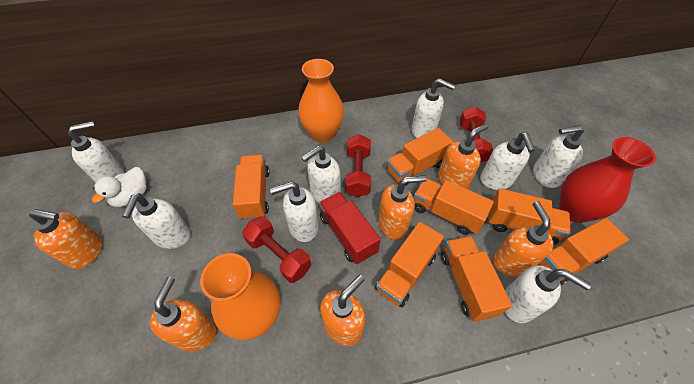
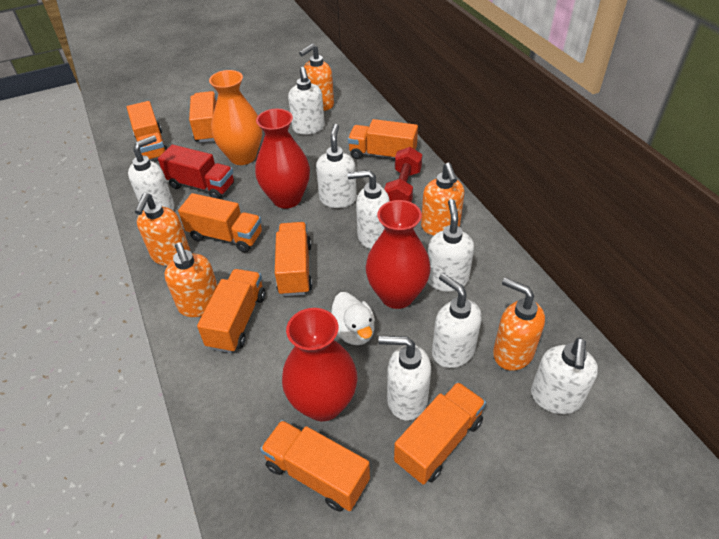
orange soap dispenser: [29,209,103,269] [150,277,217,352] [320,275,365,346] [378,175,426,240] [438,123,488,189] [493,201,553,276] = 6 -> [135,193,190,266] [164,242,218,317] [299,43,334,111] [421,163,465,236] [493,278,545,371] = 5
orange truck: [233,155,270,220] [375,222,444,307] [387,128,453,186] [414,178,494,235] [441,236,512,322] [488,188,571,245] [539,218,629,285] = 7 -> [127,101,168,160] [178,193,262,253] [189,91,217,143] [197,269,265,353] [260,420,370,512] [275,222,312,296] [348,119,418,160] [394,382,486,485] = 8
orange vase: [200,253,281,340] [298,59,344,143] = 2 -> [209,70,262,165] = 1
red dumbbell: [242,216,311,283] [345,134,371,197] [460,107,493,163] = 3 -> [384,147,422,202] = 1
red vase: [559,137,656,223] = 1 -> [255,109,310,208] [282,308,357,421] [366,200,431,309] = 3

